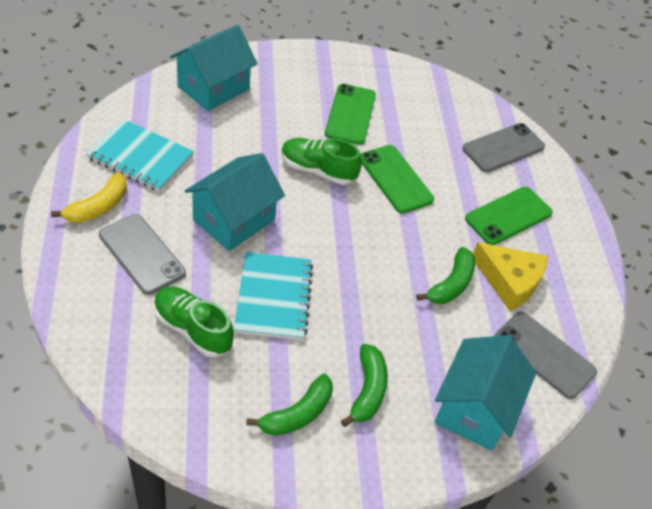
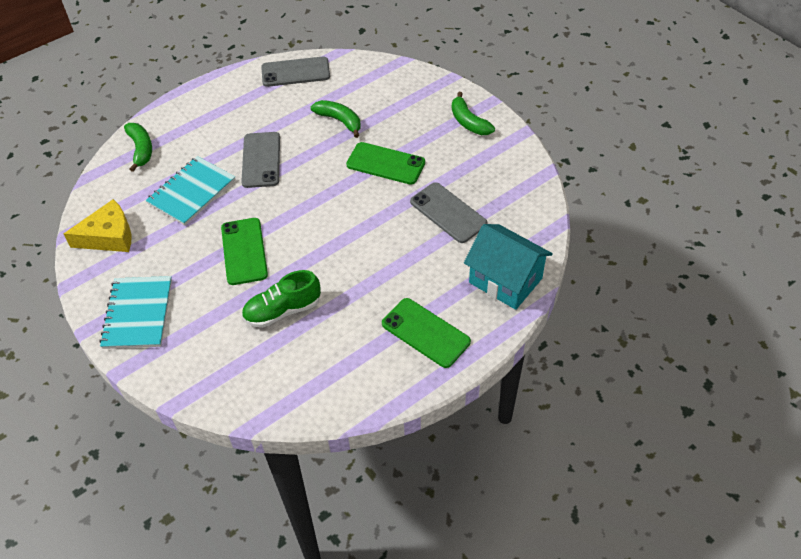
green shoe: [154,286,234,357] [281,138,362,185] = 2 -> [242,270,321,328] = 1
turquoise house: [170,25,258,111] [185,153,285,251] [435,335,536,451] = 3 -> [464,224,553,310] = 1
yellow banana: [51,173,127,223] = 1 -> none = 0

